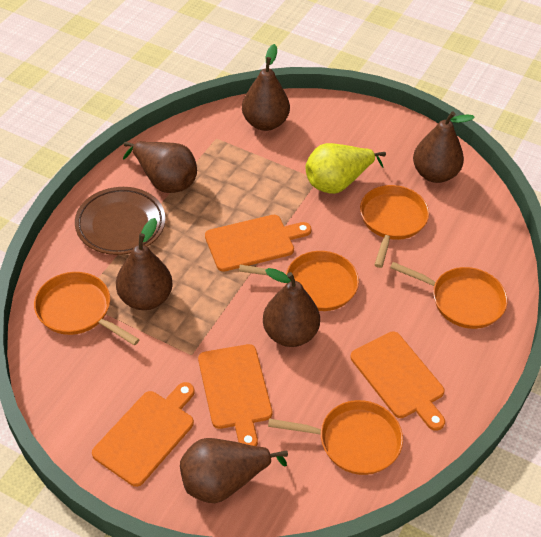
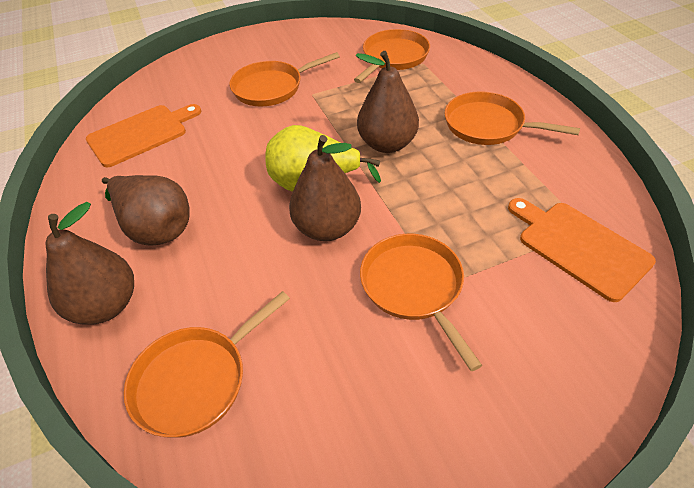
brown pear: [116,218,173,310] [123,141,197,193] [180,438,288,503] [242,44,290,131] [263,268,320,347] [413,111,475,183] = 6 -> [45,202,134,324] [102,175,190,246] [289,135,361,241] [355,51,419,153] = 4
brown plate: [75,187,165,255] = 1 -> none = 0
orange cutting board: [92,382,195,487] [198,344,272,446] [205,215,311,272] [350,331,445,431] = 4 -> [86,104,201,167] [508,198,656,302] = 2

